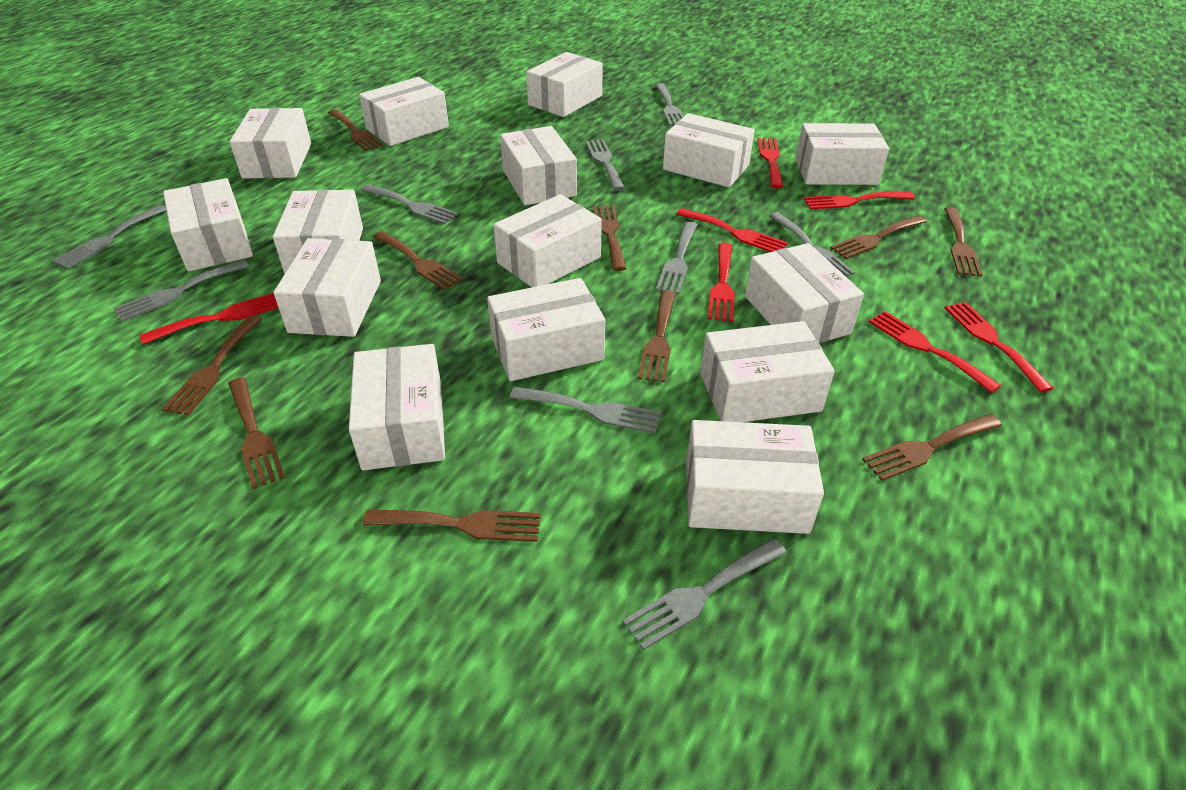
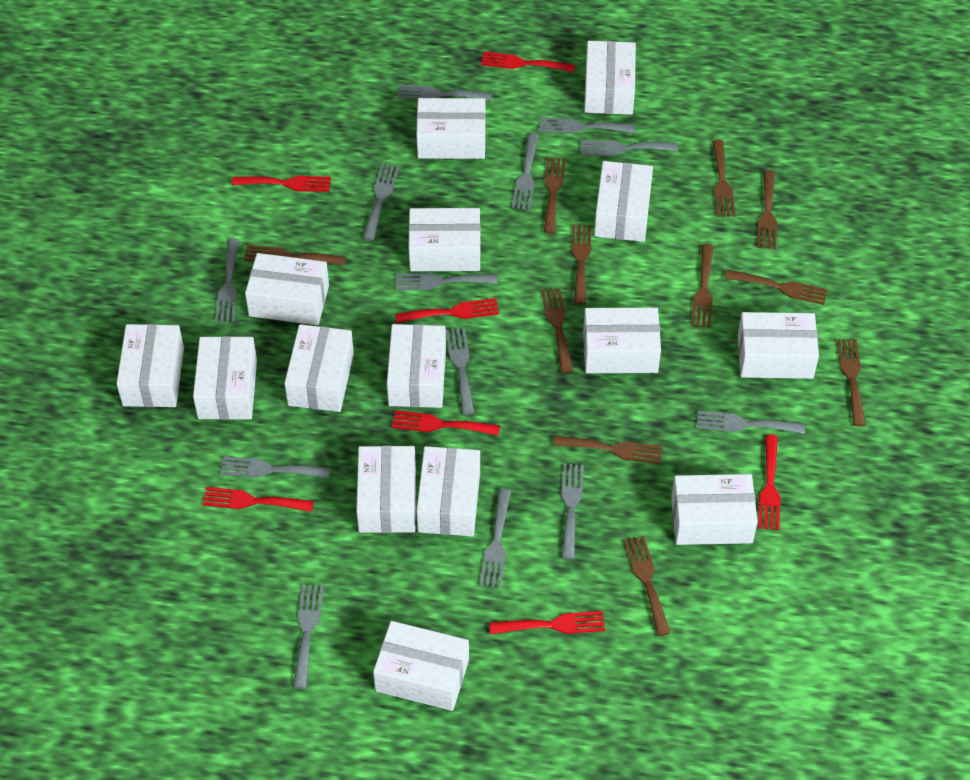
brown fork: [162,315,262,416] [228,377,285,489] [328,109,383,151] [363,509,541,542] [373,231,463,290] [593,205,627,271] [638,290,676,383] [830,215,927,259] [862,414,1002,481] [945,207,983,277] = 10 -> [244,245,346,266] [541,288,573,373] [544,157,565,234] [553,435,662,464] [572,224,591,305] [624,536,670,636] [691,244,714,328] [712,140,736,217] [725,270,828,305] [757,170,777,249] [837,339,865,426] = 11
grey fork: [52,205,167,269] [114,260,250,322] [361,184,458,224] [510,386,661,434] [586,139,625,191] [623,538,787,650] [655,83,684,126] [656,222,697,294] [769,212,855,276] = 9 -> [215,239,239,322] [220,456,330,479] [293,585,324,689] [363,164,399,241] [395,273,497,290] [397,84,492,101] [446,328,474,415] [479,489,511,588] [512,133,539,210] [539,117,635,134] [561,464,584,559] [580,140,678,155] [697,411,805,434] = 13

